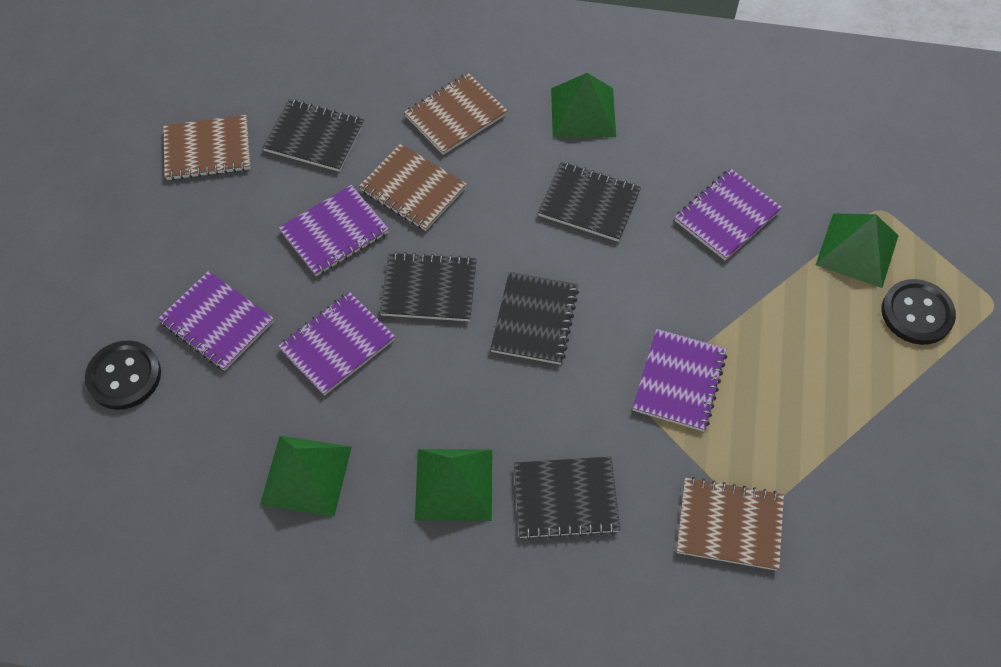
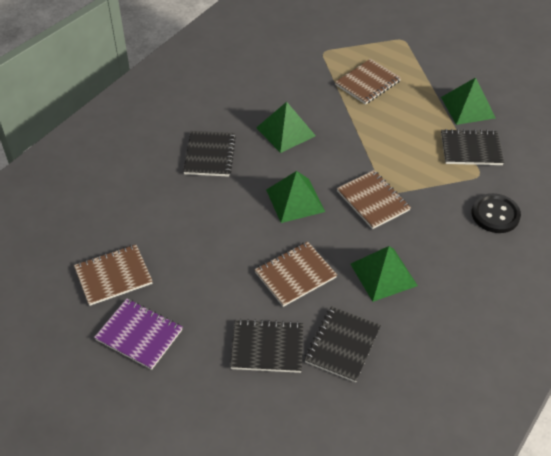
black button: [85,340,161,410] [882,279,956,345] = 2 -> [472,193,521,233] = 1
black notebook: [262,99,364,172] [380,252,477,321] [490,272,579,365] [514,457,620,540] [538,162,641,242] = 5 -> [183,131,236,177] [230,319,304,373] [304,306,381,383] [441,129,504,165] = 4
purple notebook: [158,271,274,371] [278,292,395,395] [279,185,389,276] [632,329,727,432] [675,169,782,261] = 5 -> [94,299,183,370] = 1

